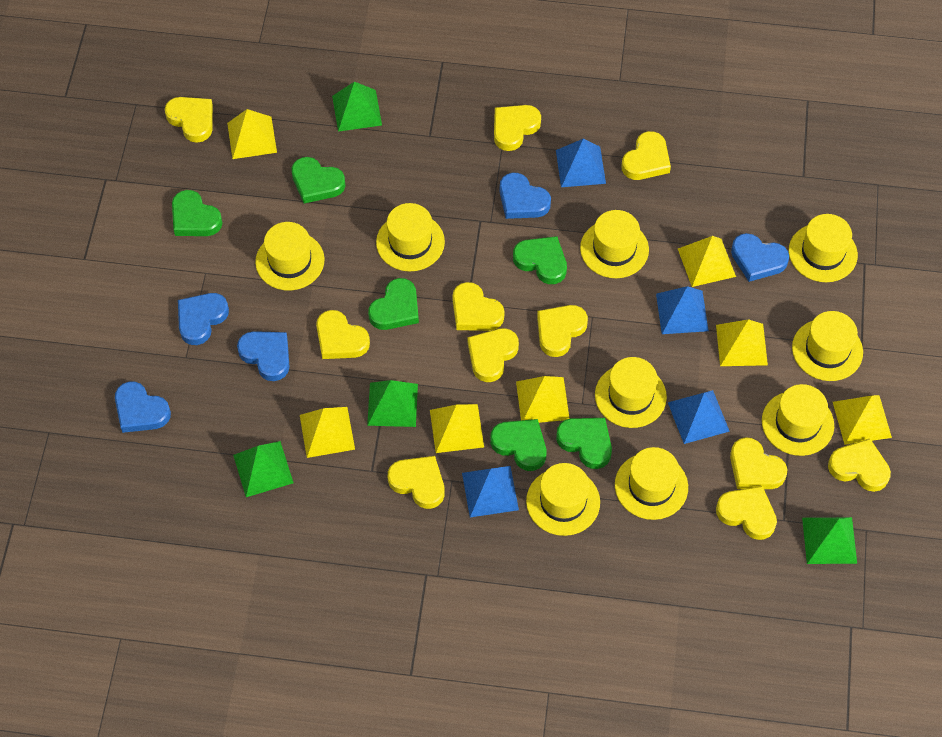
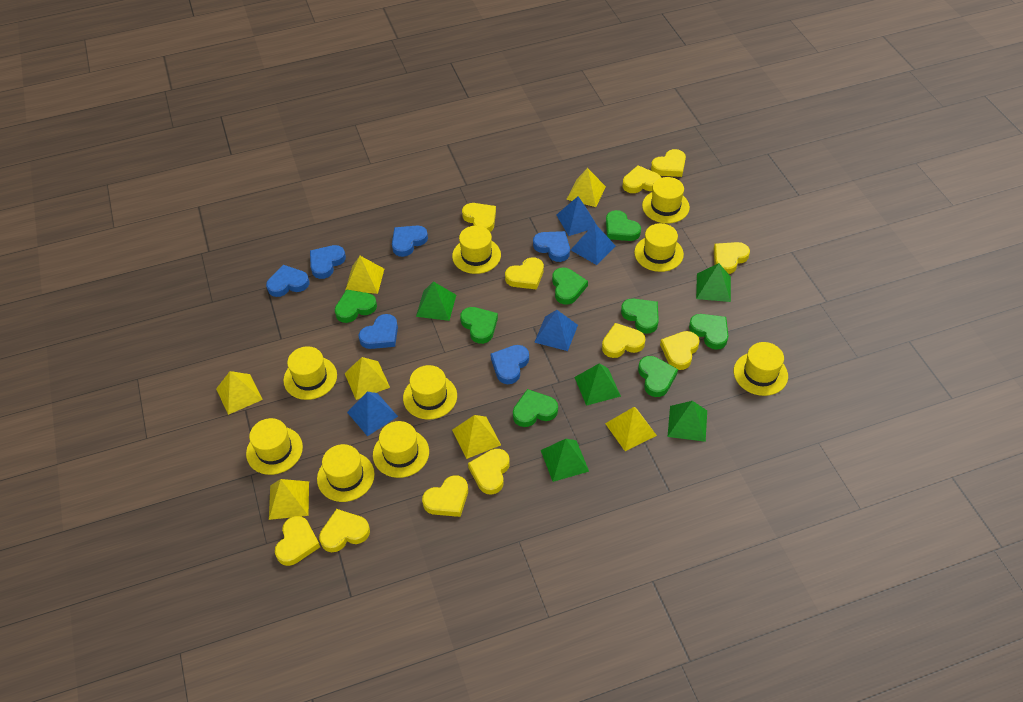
blue heart: [115,382,171,433] [178,293,229,345] [237,331,290,381] [500,173,551,219] [731,233,789,282] = 5 -> [266,265,309,297] [310,245,346,279] [359,314,398,349] [392,226,428,257] [491,345,529,384] [533,231,570,262] = 6
green heart: [172,190,222,236] [291,157,345,203] [368,278,419,330] [490,419,546,471] [513,236,567,284] [556,418,612,469] = 6 -> [335,289,377,323] [460,307,498,344] [513,389,558,427] [552,268,588,305] [606,210,641,241] [621,298,659,334] [638,356,678,397] [689,314,728,350] = 8
green pyramid: [233,441,294,497] [332,81,382,132] [367,380,418,427] [802,517,857,564] = 4 -> [416,281,456,321] [541,439,589,482] [574,363,621,406] [668,401,707,442] [696,263,731,302] = 5

